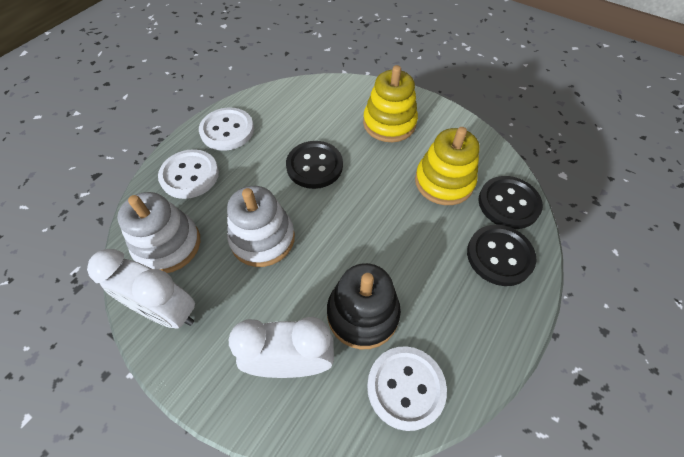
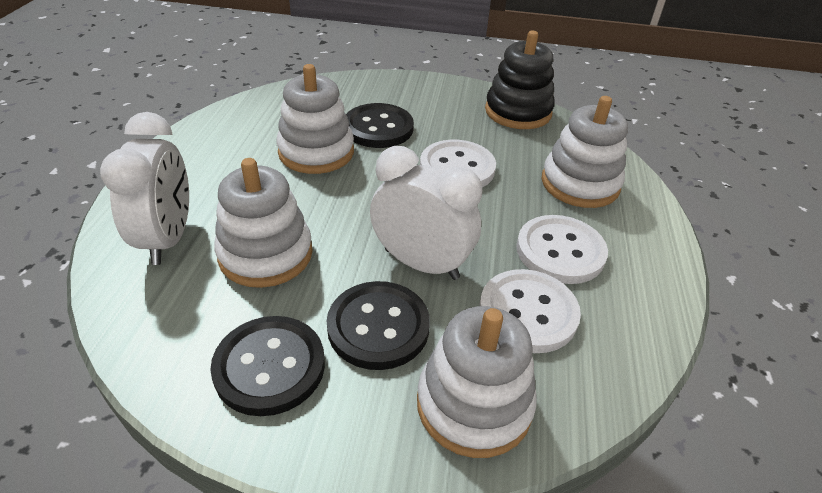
white stacking toy: [117,192,200,273] [227,186,295,267] = 2 -> [214,158,313,288] [276,64,354,174] [417,306,537,458] [541,96,628,208] = 4
yellow stacking toy: [363,65,418,142] [415,127,480,205] = 2 -> none = 0

